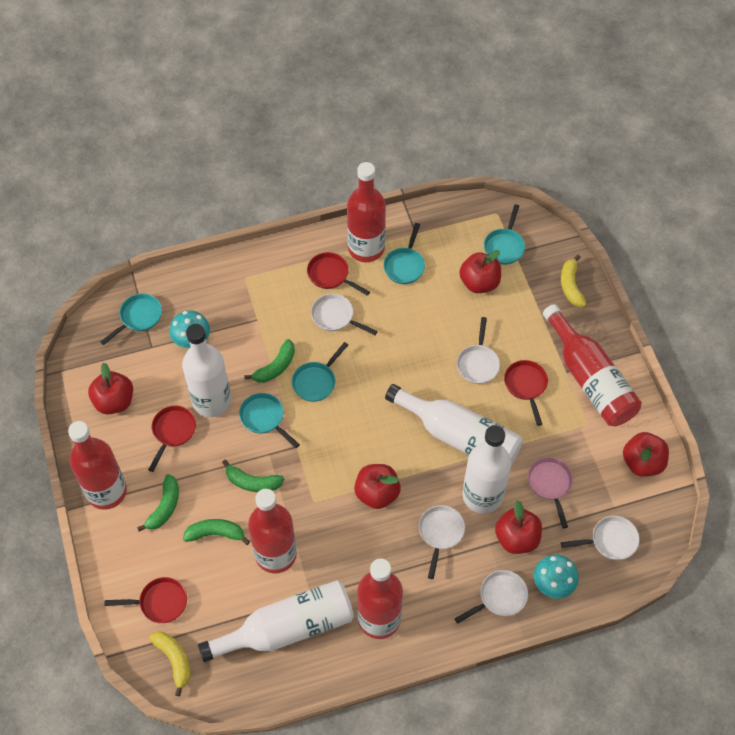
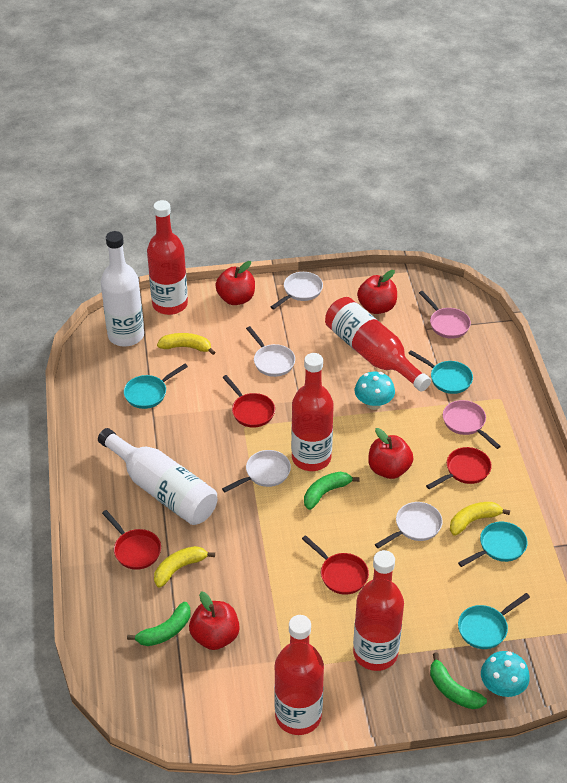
green banana: [137,474,179,532] [183,519,250,545] [222,460,284,492] [244,339,295,383] = 4 -> [127,602,190,646] [304,472,360,510] [430,653,487,709] = 3
pink pan: [528,457,573,529] = 1 -> [419,291,471,339] [443,400,501,449] = 2
red apple: [88,363,133,414] [354,464,401,509] [459,250,501,293] [495,500,542,554] [623,432,669,477] = 5 -> [189,591,240,650] [215,261,255,305] [357,270,397,314] [368,428,413,479] = 4
turquoise pan: [100,293,162,345] [239,393,300,448] [292,342,348,402] [383,223,425,284] [484,204,525,265] = 5 -> [124,364,188,409] [408,350,473,394] [458,522,528,567] [458,593,530,649] = 4
white bottle: [182,324,231,417] [198,580,354,662] [385,384,523,466] [462,425,511,514] = 4 -> [98,428,217,525] [101,231,144,347] = 2
white pan: [311,294,378,335] [419,505,465,579] [455,570,528,624] [457,317,500,384] [561,516,639,560] = 5 -> [222,450,291,492] [246,326,295,377] [271,272,323,309] [375,502,443,548] = 4
yellow banana: [149,632,190,696] [561,255,586,307] = 2 -> [154,546,215,588] [157,333,215,355] [450,502,510,536] = 3

